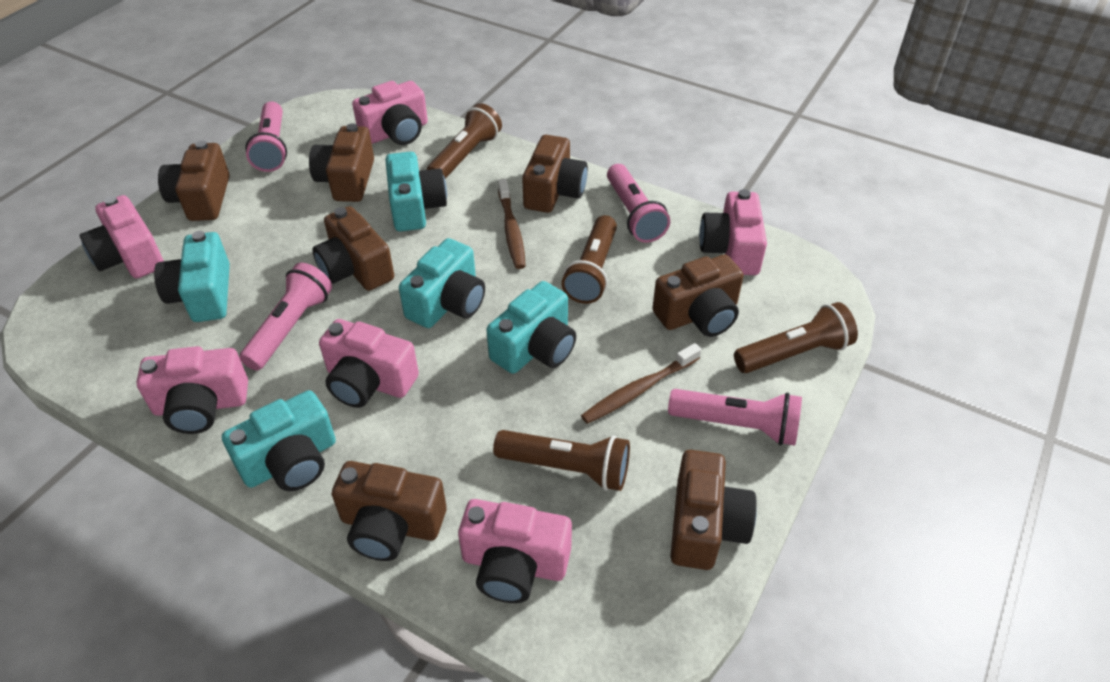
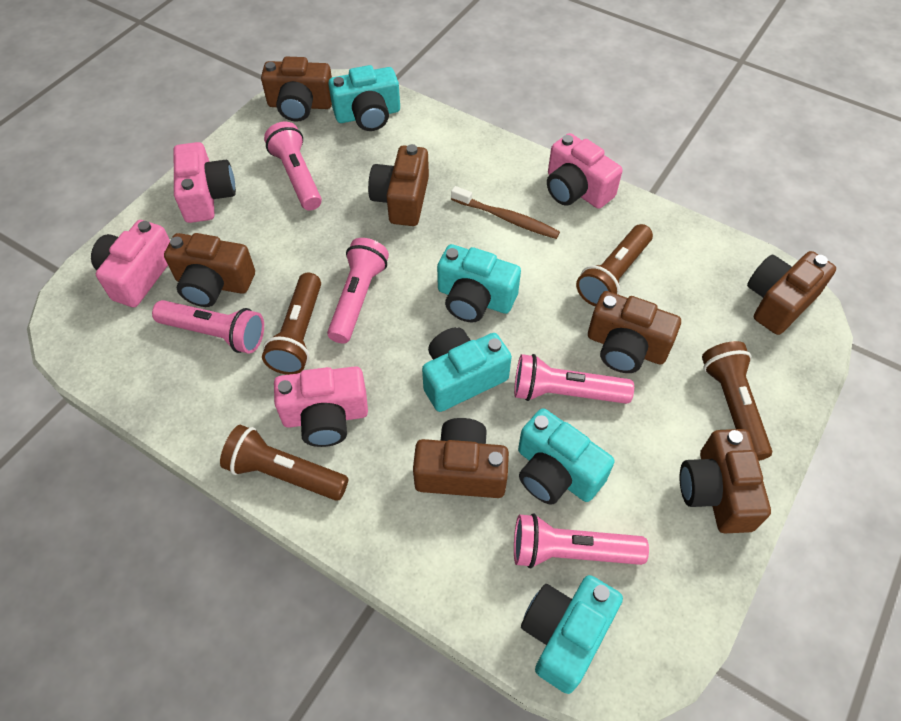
brown toothbrush: [498,179,525,269] [581,343,701,424] = 2 -> [451,186,560,239] = 1
pink camera: [80,195,164,278] [136,346,248,434] [319,319,419,408] [352,81,428,145] [458,499,572,603] [699,189,767,275] = 6 -> [91,220,170,307] [174,142,236,223] [274,366,368,447] [547,133,622,209] = 4
pink flashlight: [239,263,332,370] [245,101,287,172] [607,164,670,243] [668,389,802,446] = 4 -> [152,300,264,354] [264,122,322,211] [327,238,389,344] [514,354,634,404] [514,514,649,569] = 5

